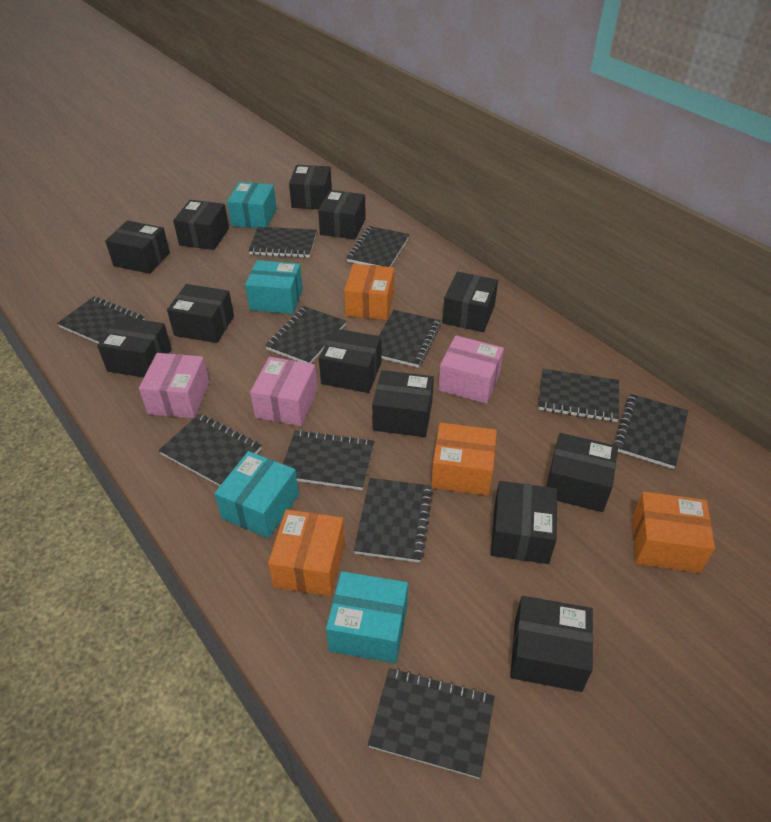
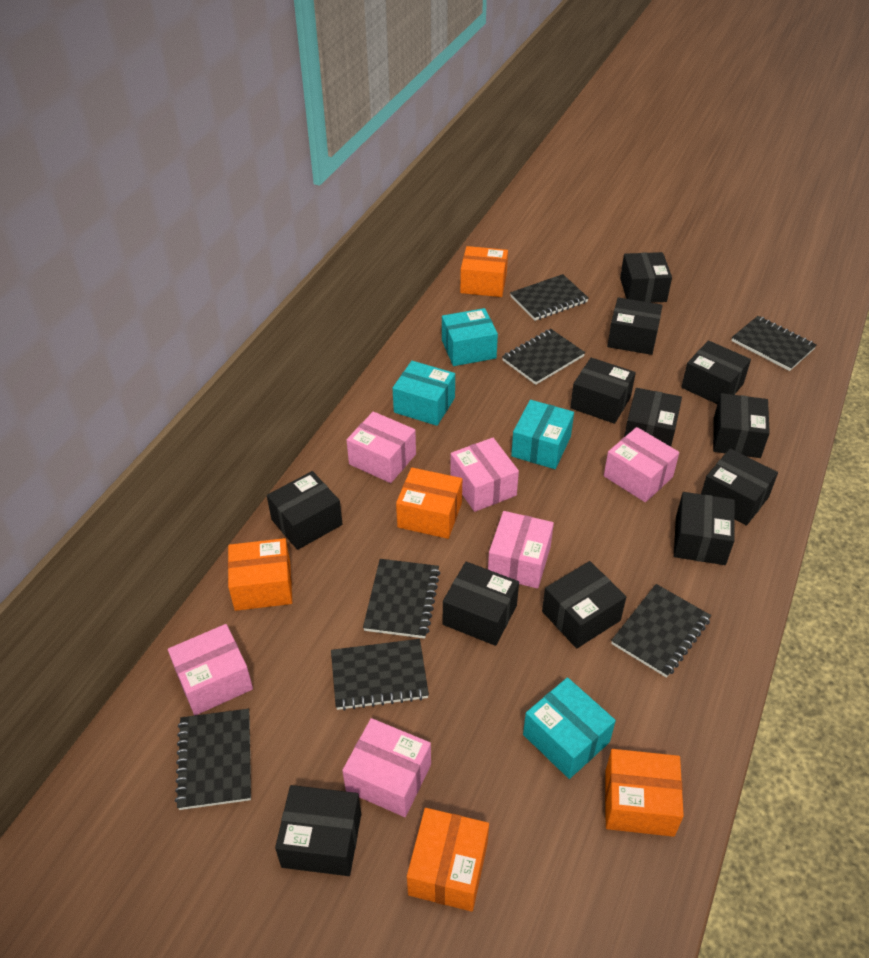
black notebook: [57,297,145,344] [159,414,262,486] [249,227,317,258] [265,306,346,364] [283,430,375,490] [347,226,409,267] [354,478,433,563] [368,668,495,779] [379,310,441,368] [538,369,619,422] [613,394,688,469] = 11 -> [175,709,251,810] [331,639,429,711] [363,559,440,639] [502,329,585,385] [510,274,589,321] [611,584,711,678] [731,316,817,371] = 7
orange box: [268,510,345,596] [344,264,394,320] [431,423,497,496] [632,492,715,573] = 4 -> [228,538,292,611] [396,468,462,539] [407,808,489,912] [460,246,508,297] [605,749,684,837] = 5
pink box: [139,353,209,418] [250,357,317,426] [438,335,504,404] = 3 -> [168,624,253,715] [342,718,431,817] [347,411,416,483] [450,438,519,512] [488,511,554,589] [604,427,679,502] = 6

